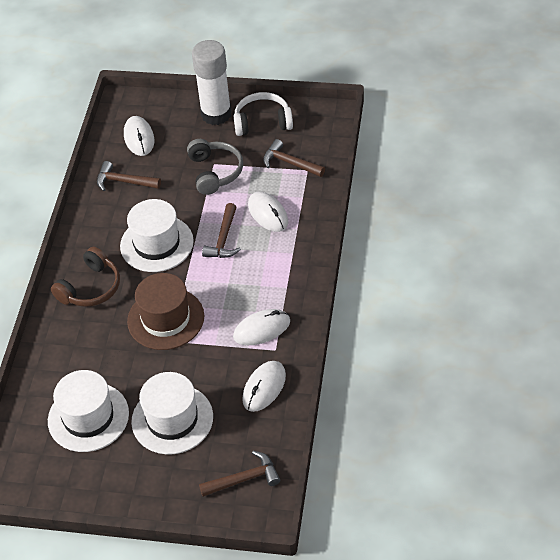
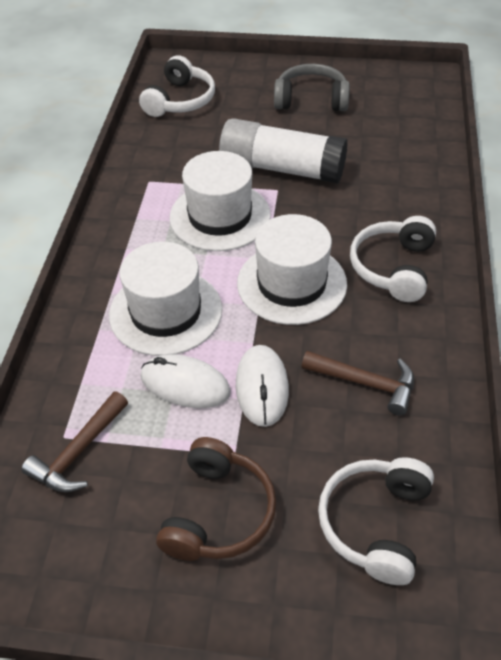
brown hammer: [97,161,161,191] [199,451,280,497] [202,203,241,258] [263,139,325,177] = 4 -> [22,391,128,492] [301,351,414,416] = 2
brown hat: [127,273,204,350] = 1 -> none = 0
white headphones: [234,92,293,136] = 1 -> [139,55,215,117] [318,457,434,585] [350,216,436,302] = 3
white mouse: [124,116,154,156] [233,309,290,345] [242,361,286,412] [248,192,288,232] = 4 -> [141,354,231,408] [236,345,289,427] = 2

